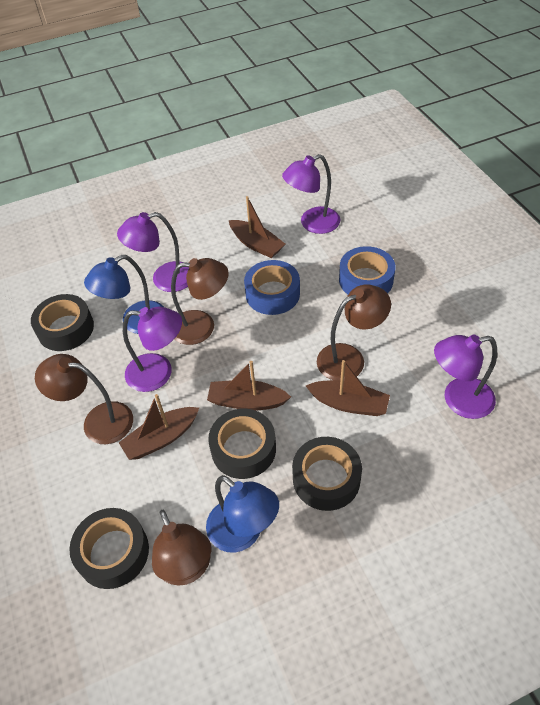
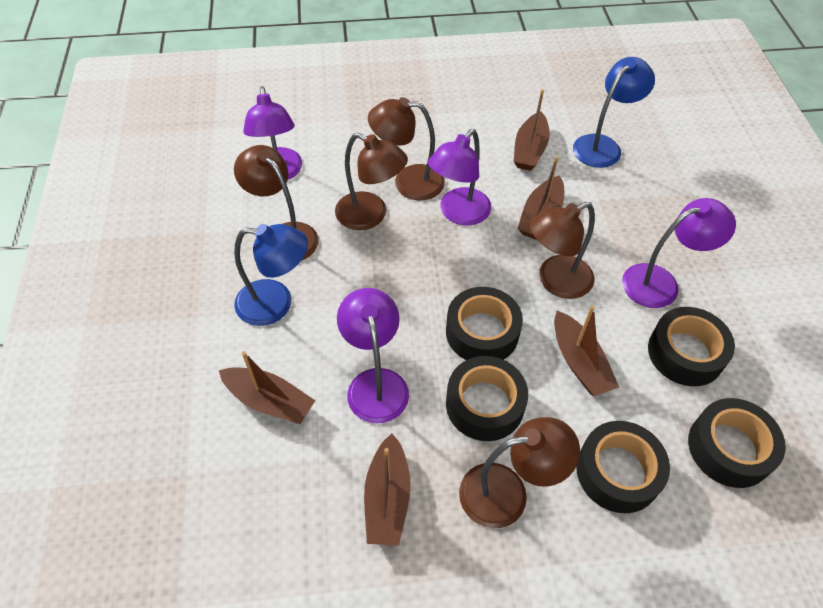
black tape: [31,294,94,351] [69,508,149,589] [208,409,276,479] [292,437,362,511] = 4 -> [446,287,523,360] [446,356,528,441] [576,421,670,513] [648,307,735,386] [688,398,786,488] = 5
blue tape: [244,260,300,315] [339,246,395,294] = 2 -> none = 0
brown boat: [119,394,199,460] [207,361,291,410] [229,196,285,258] [306,360,390,416] = 4 -> [219,351,315,424] [364,434,411,546] [514,89,550,171] [517,156,564,240] [554,306,619,396] = 5
brown lamp: [35,354,133,444] [152,510,211,586] [171,258,229,345] [317,284,391,381] = 4 -> [234,145,319,261] [335,133,408,230] [368,97,445,201] [459,417,580,528] [530,202,595,299] = 5

